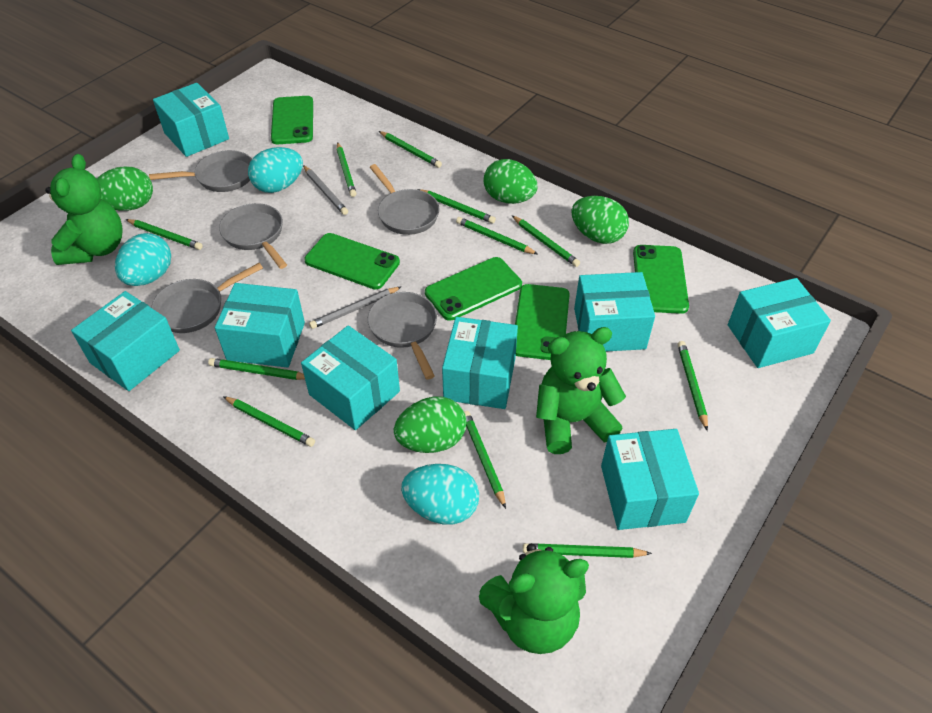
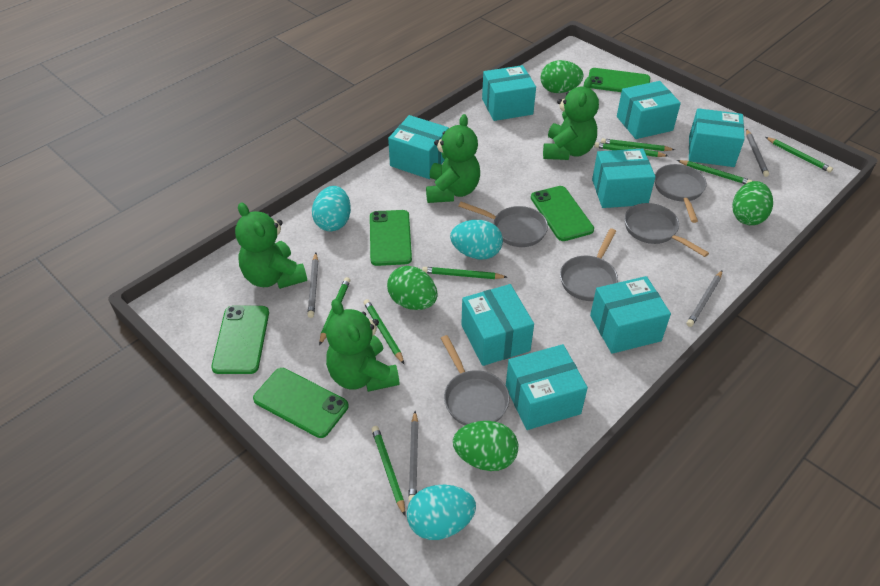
green pencil: [126,219,203,250] [208,358,305,380] [223,396,315,447] [337,142,357,197] [379,131,442,168] [417,189,496,224] [456,217,538,254] [464,411,506,509] [512,216,580,267] [523,543,652,558] [677,341,708,431] = 11 -> [319,277,350,345] [363,299,404,364] [371,426,405,516] [422,267,507,279] [594,142,668,157] [601,138,675,151] [677,160,752,184] [766,137,833,173] = 8
green teddy bear: [45,154,123,265] [479,543,589,654] [536,327,626,454] = 3 -> [235,202,307,289] [326,299,400,392] [426,114,480,203] [543,77,599,160] = 4
grey pencil: [303,165,348,215] [309,286,402,329] = 2 -> [307,253,318,318] [408,411,418,502] [687,271,722,327] [746,129,769,177] = 4

